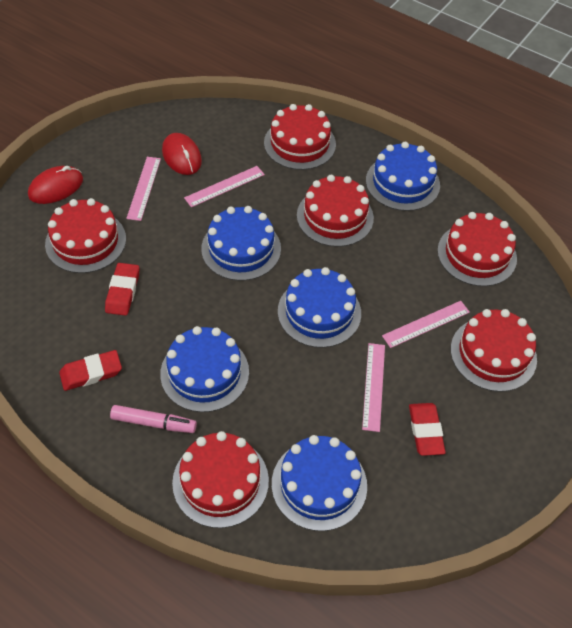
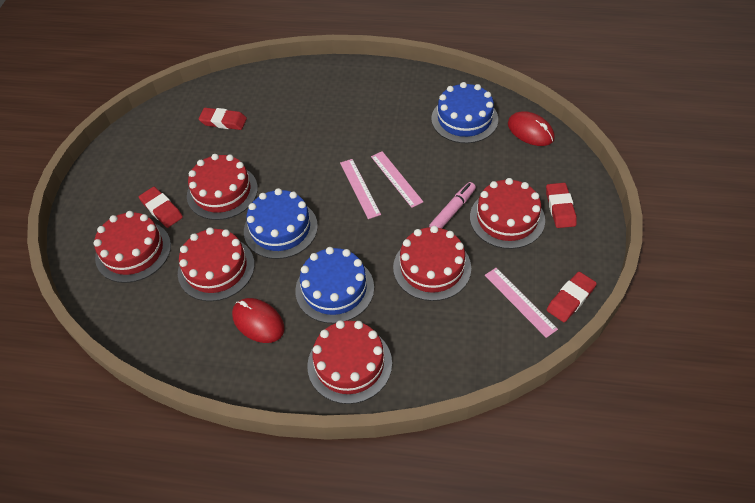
blue cake: [160,326,249,412] [201,206,281,281] [272,435,367,531] [278,267,361,348] [366,142,440,211] = 5 -> [244,188,318,259] [295,247,374,324] [431,82,498,143] = 3
pink ruler: [126,157,161,221] [184,166,265,207] [362,343,385,432] [382,301,470,348] = 4 -> [340,159,381,219] [371,151,423,208] [485,268,558,338] = 3
red eraser: [59,350,122,391] [105,263,139,316] [409,403,446,456] = 3 -> [139,187,183,228] [199,108,247,130] [546,183,577,228] [547,272,597,322] = 4

